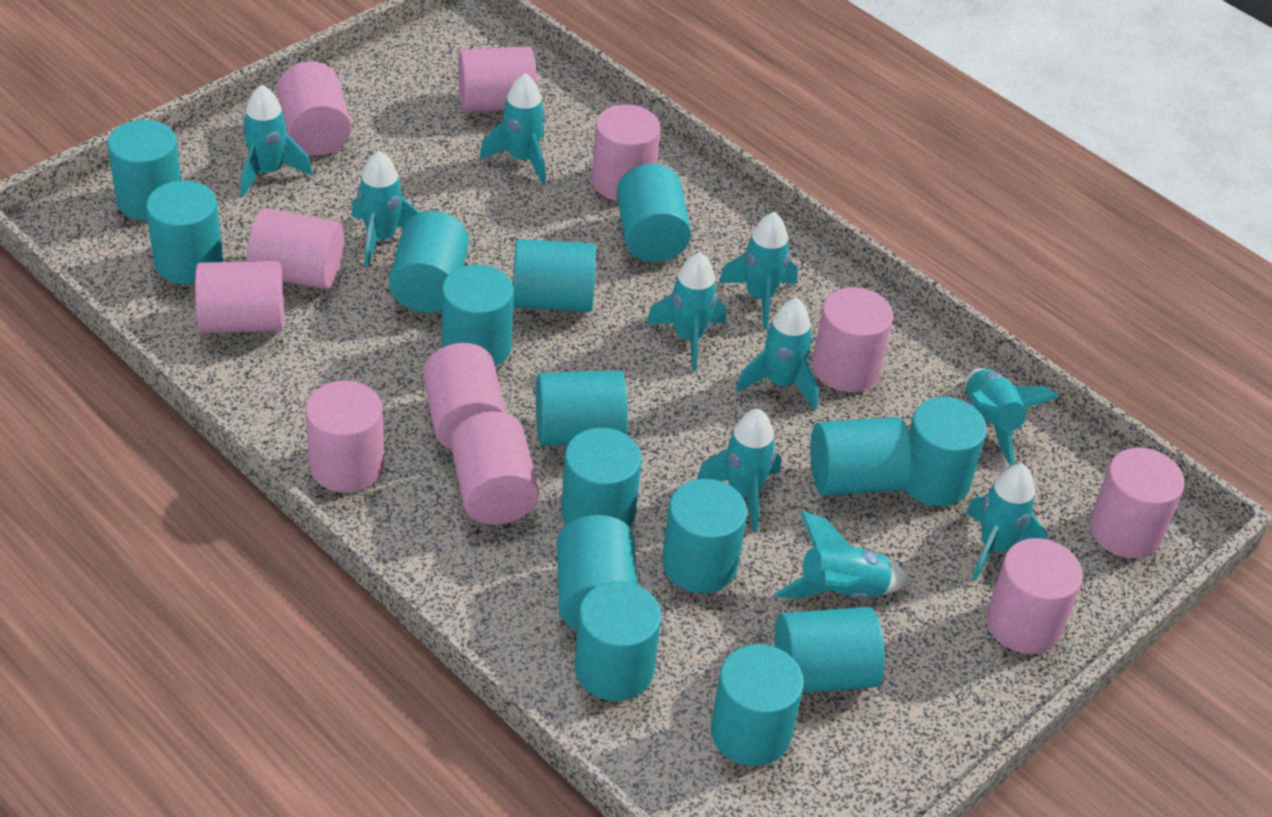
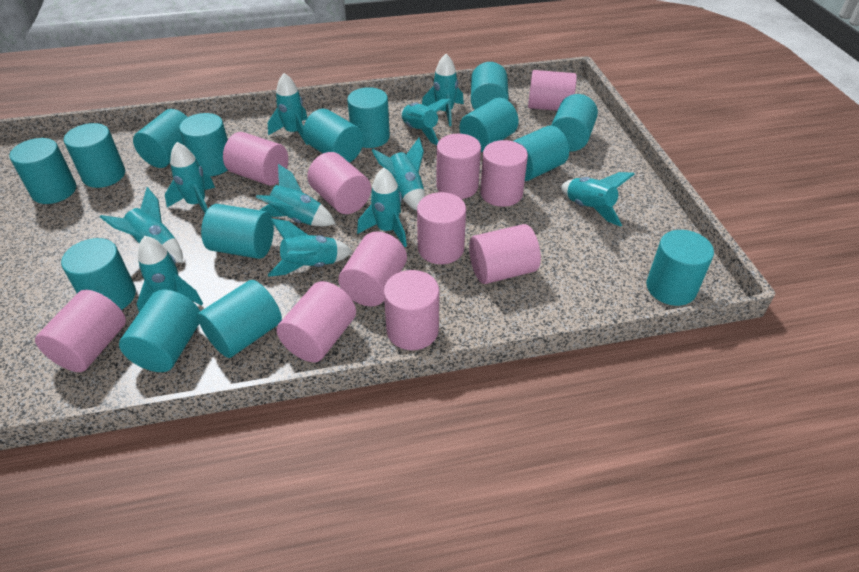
turquoise rocket: [241,84,313,197] [351,151,419,267] [479,73,546,185] [646,252,726,372] [697,409,781,532] [719,212,798,330] [736,298,819,410] [774,511,910,599] [965,464,1048,581] [966,368,1059,466] = 10 -> [100,187,183,263] [137,236,203,312] [165,142,215,213] [256,164,336,226] [268,73,308,145] [268,218,352,277] [357,168,407,247] [372,138,425,211] [401,99,452,145] [422,54,464,126] [560,172,635,227] = 11

